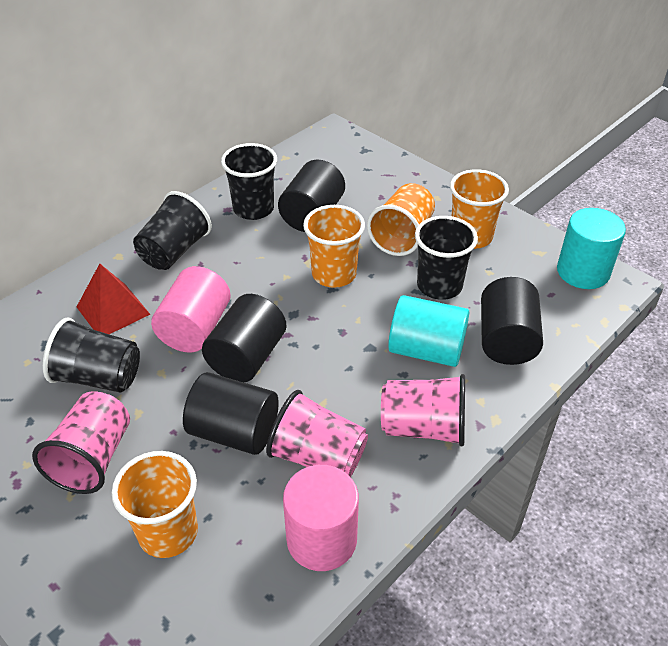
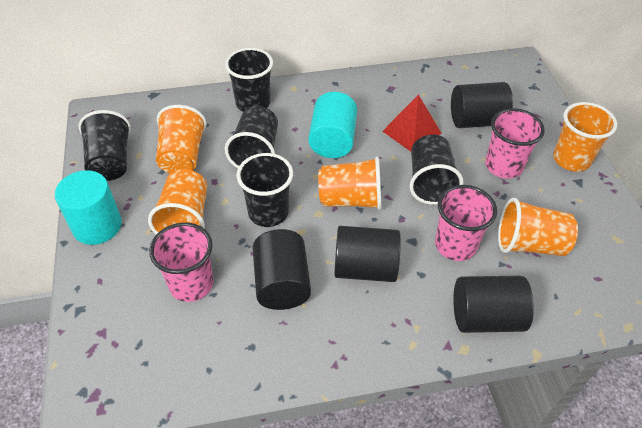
black cup: [43,317,140,392] [133,191,212,270] [221,143,277,220] [415,216,478,300] = 4 -> [78,110,131,181] [225,48,273,112] [225,106,278,168] [237,153,293,227] [409,135,464,205] = 5
orange cup: [112,451,198,558] [303,205,365,288] [367,183,435,256] [450,169,509,249] = 4 -> [148,169,207,234] [156,105,207,173] [318,157,381,210] [498,198,578,256] [553,102,617,172] = 5
pink cylinder: [151,266,231,353] [283,465,359,571] = 2 -> none = 0

